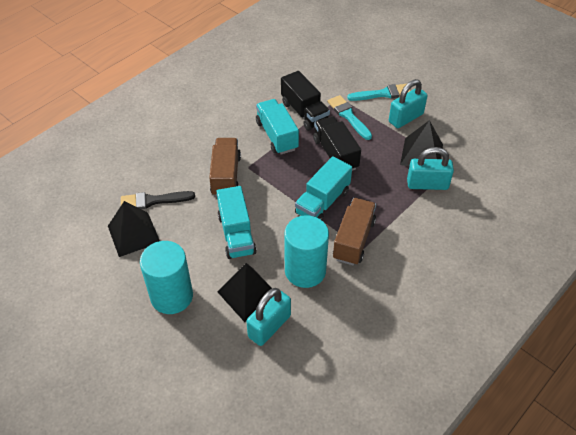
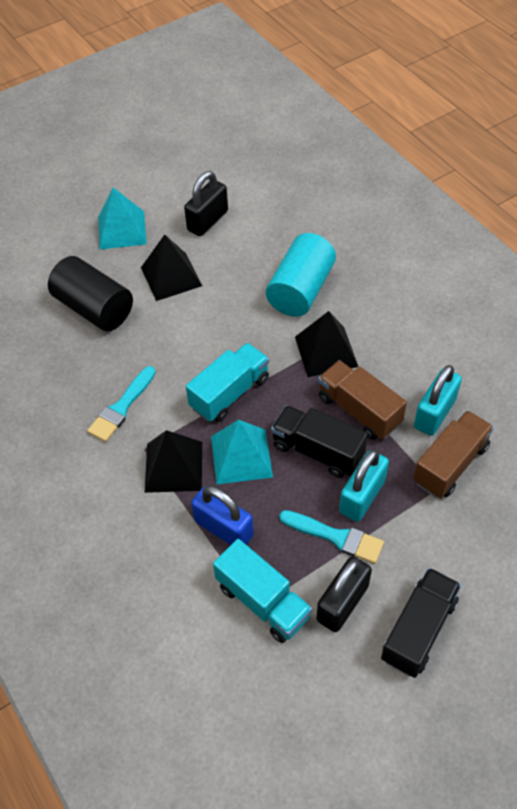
black brush: [121,191,195,209] = 1 -> none = 0
black cylinder: none = 0 -> [48,256,133,331] = 1
black padlock: none = 0 -> [184,171,228,236] [317,556,372,632] = 2
blue padlock: none = 0 -> [191,486,254,545] = 1
turquoise cylinder: [140,241,193,314] [284,215,329,288] = 2 -> [266,233,336,317] = 1
turquoise padlock: [246,288,291,346] [389,79,428,128] [407,147,454,190] = 3 -> [339,450,389,522] [414,365,462,436] = 2
turquoise pyramid: none = 0 -> [98,187,147,250] [211,419,273,484] = 2
turquoise truck: [216,186,257,259] [256,99,299,155] [295,156,352,221] = 3 -> [186,343,269,422] [213,539,312,643] = 2

